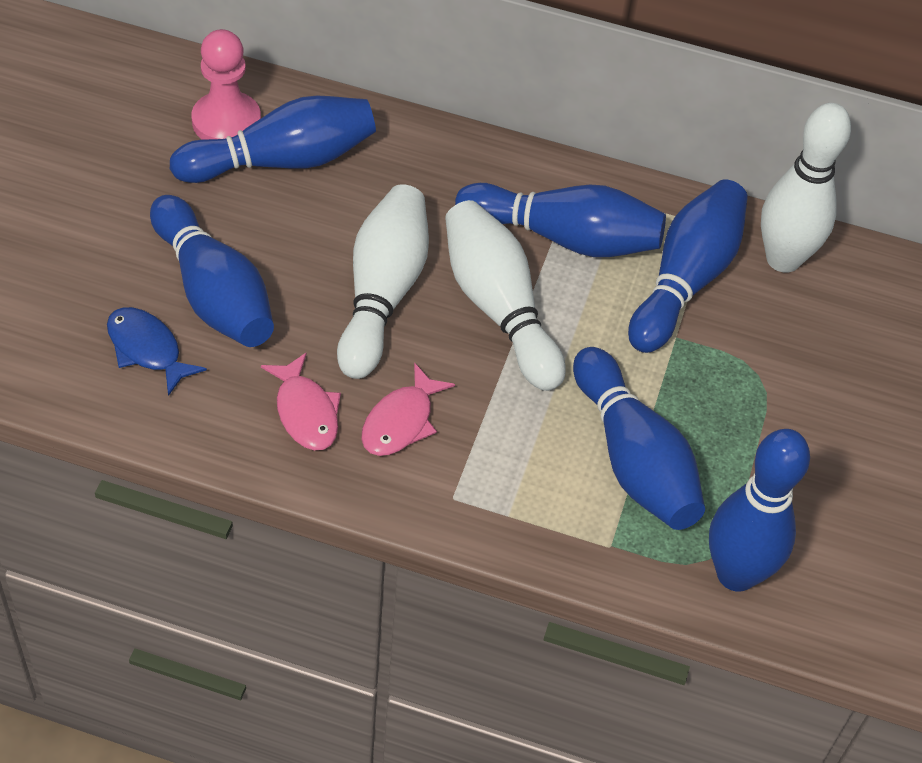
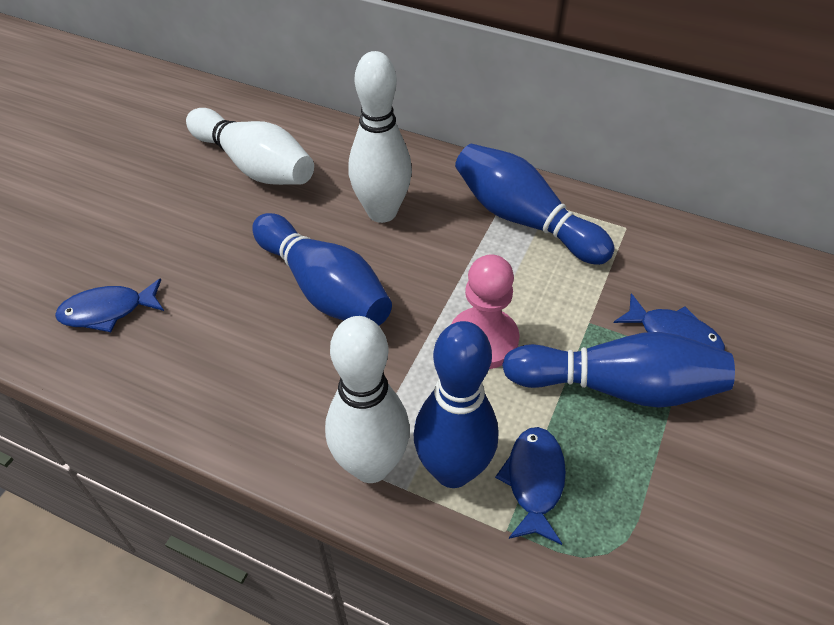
blue bowling pin: [150,195,274,347] [170,96,376,183] [455,183,666,257] [573,347,705,530] [628,179,748,353] [709,429,810,592] = 6 -> [252,213,392,326] [414,321,498,488] [455,143,615,265] [502,332,735,408] = 4
blue fish: [107,307,207,396] = 1 -> [55,278,164,332] [495,427,566,545] [614,293,725,351] = 3
pink fish: [261,353,341,450] [361,362,455,456] = 2 -> none = 0

